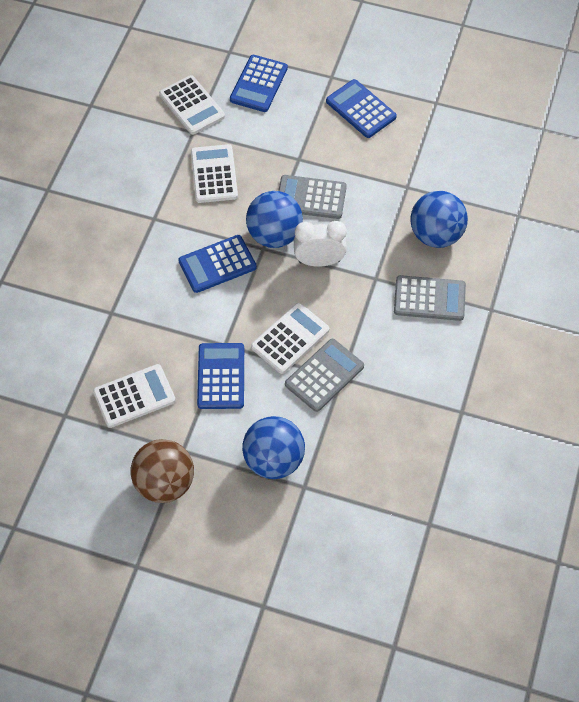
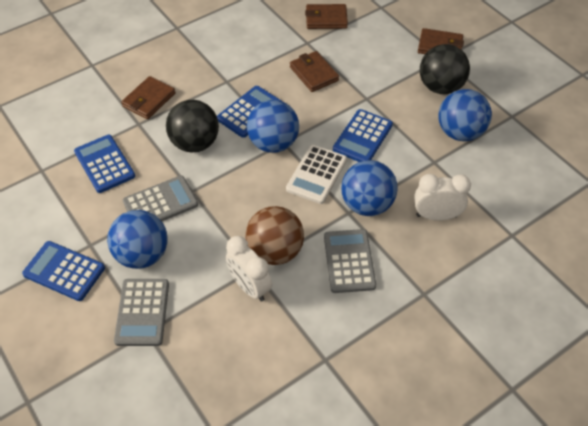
black ball: none = 0 -> [166,100,219,153] [420,44,470,94] = 2
blue ball: [242,416,305,479] [246,191,303,248] [410,191,468,248] = 3 -> [107,210,168,269] [247,100,299,153] [341,160,398,216] [438,89,492,141] = 4
brown wallet: none = 0 -> [121,76,175,119] [290,51,339,92] [305,4,348,29] [418,28,464,54] = 4
white calculator: [93,364,176,428] [159,75,225,135] [191,144,238,203] [251,303,329,374] = 4 -> [286,145,347,204] = 1
white clock: [294,221,347,267] = 1 -> [226,236,272,301] [414,174,471,221] = 2

